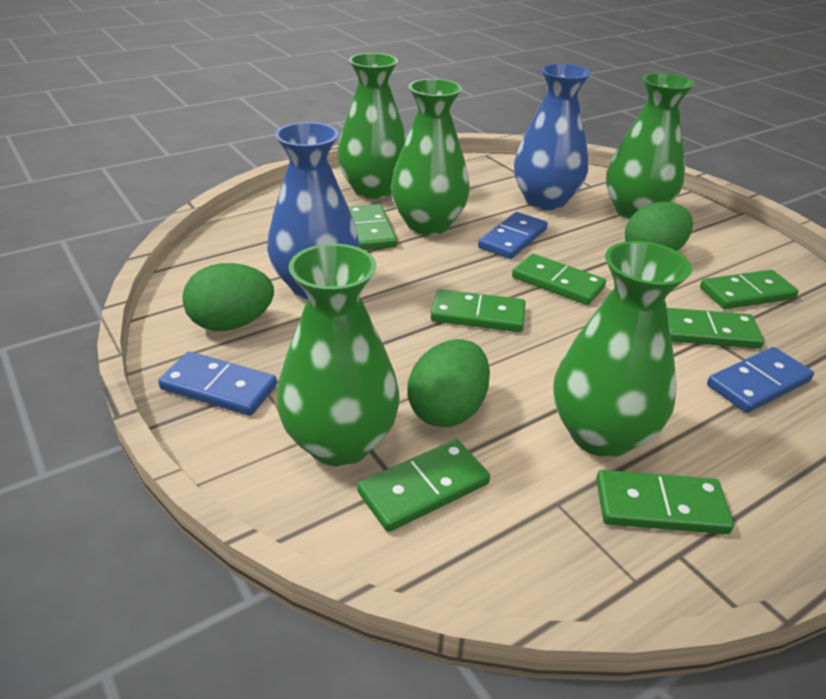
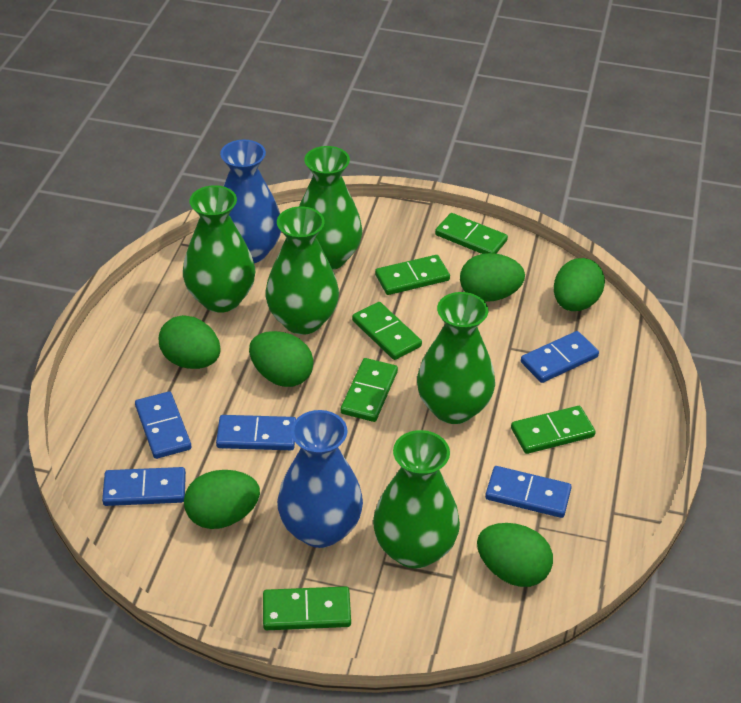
blue domino: [158,352,277,416] [478,212,548,259] [707,347,814,413] = 3 -> [102,467,186,506] [135,391,191,459] [216,415,296,450] [485,466,572,518] [521,331,599,383] = 5
green domino: [349,204,397,250] [357,439,490,532] [431,289,526,332] [512,253,606,305] [596,470,734,534] [667,308,764,349] [700,270,799,309] = 7 -> [263,586,351,630] [341,358,398,422] [352,302,422,360] [375,255,450,295] [435,213,508,254] [511,406,596,454] = 6
green egg: [182,263,274,331] [407,339,490,427] [625,202,693,251] = 3 -> [159,315,221,369] [184,470,260,529] [249,331,314,387] [460,253,525,302] [477,523,553,587] [554,258,605,311] = 6

